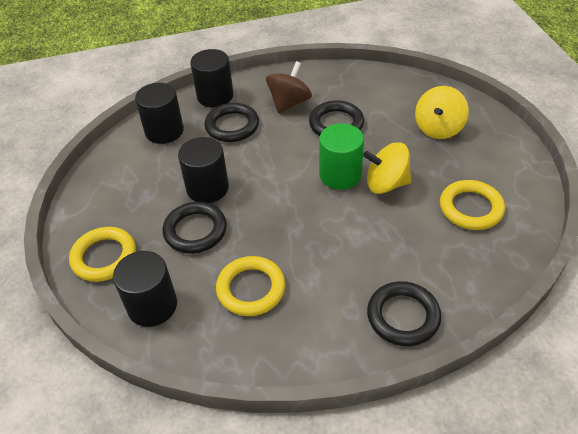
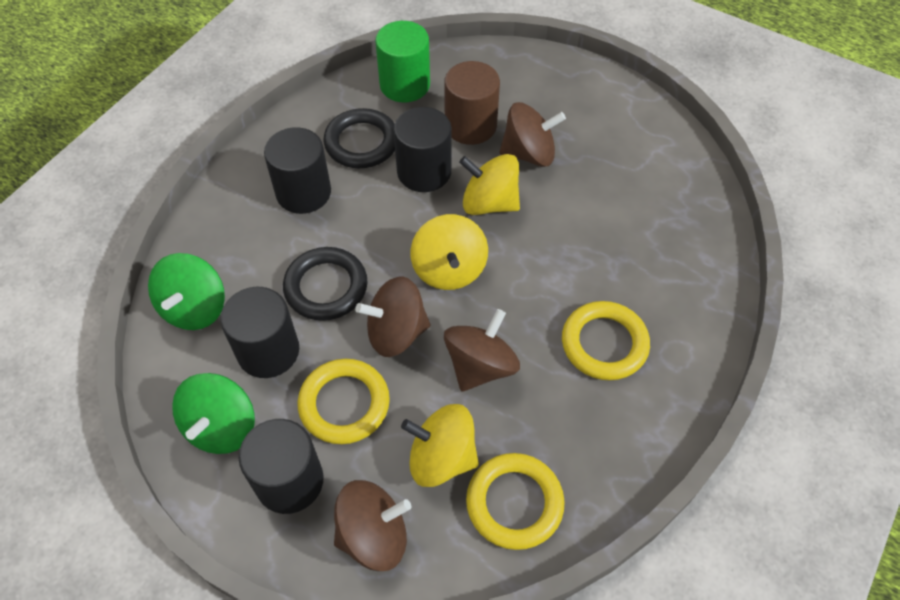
black ring: [162,202,227,253] [204,103,259,142] [309,100,364,136] [367,281,441,346] = 4 -> [283,247,368,321] [324,108,395,168] = 2
brown cylinder: none = 0 -> [444,61,500,145] = 1
brown spinning top: [266,61,312,114] = 1 -> [334,480,411,571] [355,277,430,357] [444,309,520,392] [499,102,566,167] = 4
green spinning top: none = 0 -> [148,253,225,330] [172,373,255,454] = 2
yellow spinning top: [363,142,411,194] [415,86,469,139] = 2 -> [401,404,479,487] [411,214,488,290] [459,154,520,215] = 3

